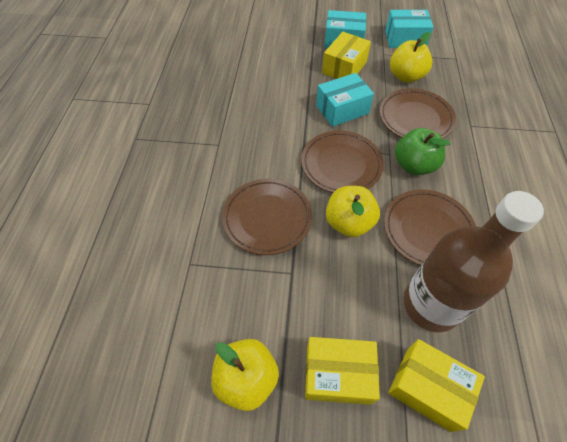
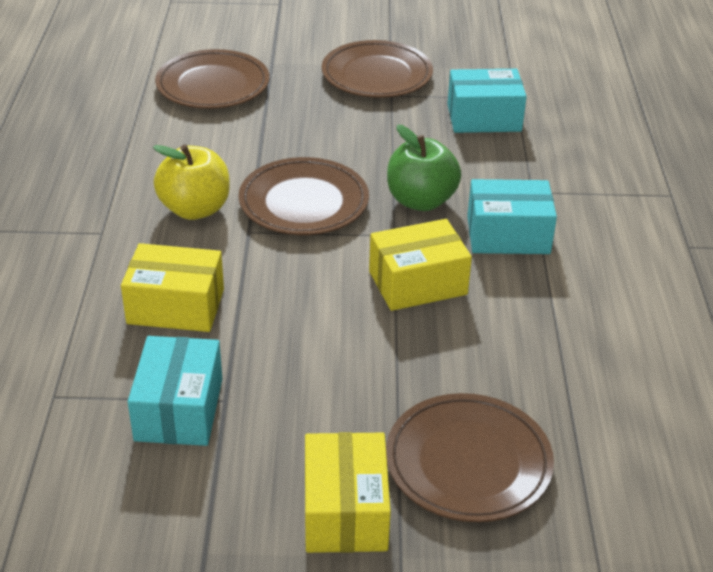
brown bottle: [403,191,544,332] = 1 -> none = 0
yellow apple: [211,339,279,411] [326,186,380,237] [390,32,432,83] = 3 -> [153,144,230,220] = 1

